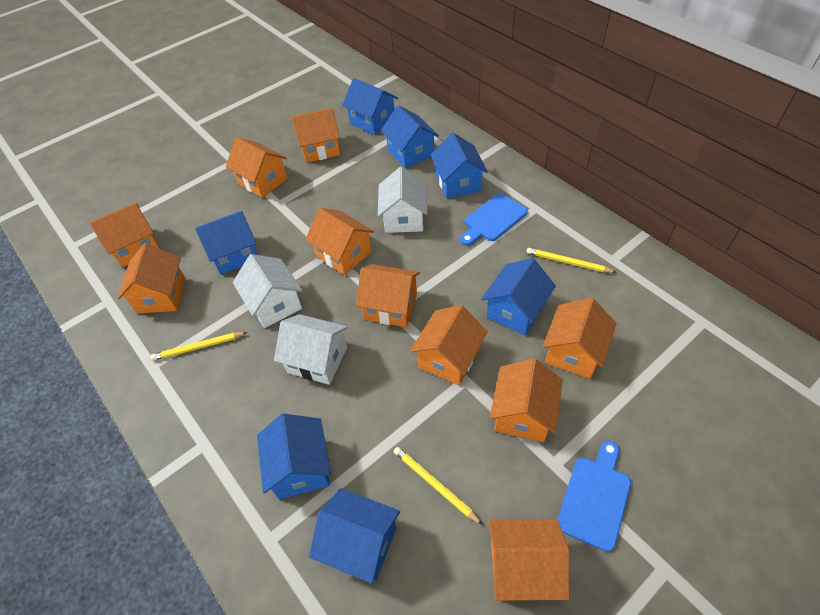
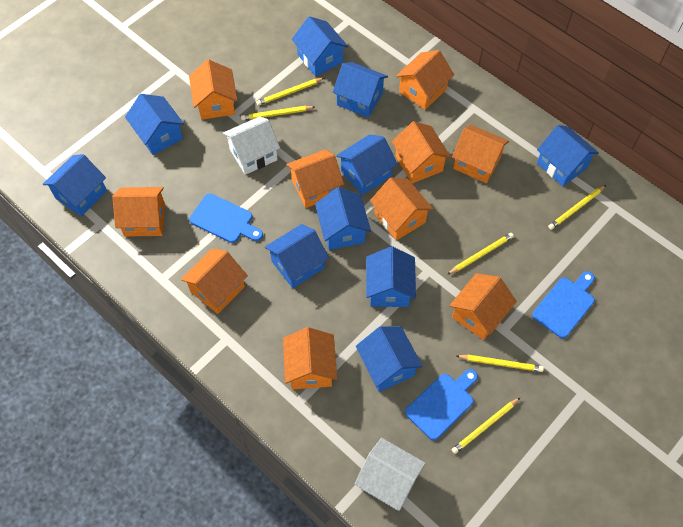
blue cutting board: [460,193,528,246] [557,440,631,552] = 2 -> [189,193,263,243] [405,369,478,440] [532,271,595,338] = 3
blue house: [195,211,257,275] [257,413,331,500] [309,488,400,584] [342,78,398,135] [381,105,439,168] [431,133,488,199] [482,258,556,335] = 7 -> [43,154,107,216] [125,94,184,155] [265,224,329,288] [292,16,348,76] [315,187,371,250] [333,62,388,117] [336,134,397,195] [356,326,423,392] [366,246,416,307] [537,125,599,186] = 10
white house: [233,254,302,328] [274,314,348,385] [378,166,427,233] = 3 -> [223,116,280,175] [355,438,426,511] = 2
yellow pencil: [150,332,247,361] [394,447,483,525] [527,248,617,273] = 3 -> [241,106,315,120] [256,78,324,106] [447,233,514,275] [452,398,520,454] [457,355,544,372] [548,185,606,230] = 6

